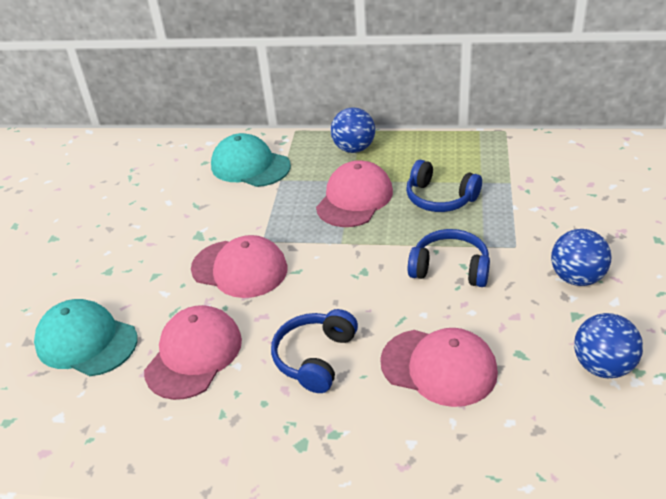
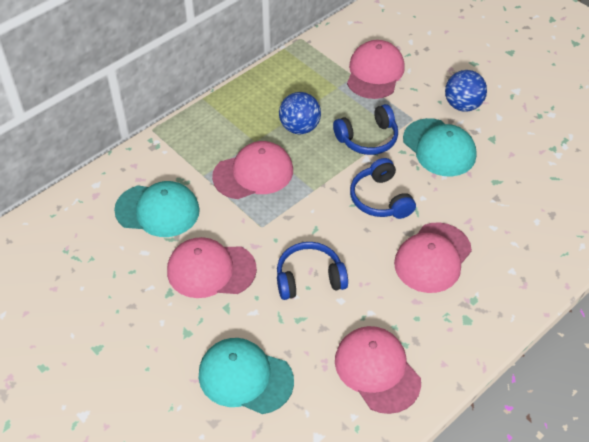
blue ball: [331,107,375,153] [551,229,612,286] [574,313,643,378] = 3 -> [279,92,321,134] [445,70,487,112] = 2
pink cap: [144,305,242,400] [191,235,288,298] [316,160,393,227] [380,328,498,407] = 4 -> [167,237,257,298] [212,141,293,199] [335,326,421,414] [347,40,405,99] [394,222,472,293] = 5
turquoise cap: [34,299,137,376] [211,133,291,187] = 2 -> [114,181,200,237] [199,338,294,414] [403,118,477,176] = 3

